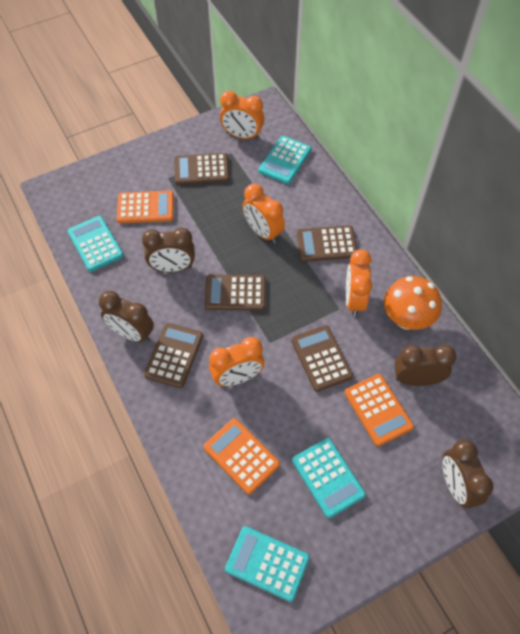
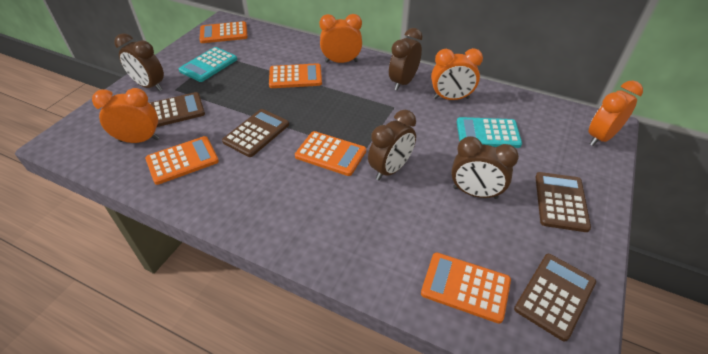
brown calculator: [144,323,203,388] [174,153,229,185] [204,274,266,311] [291,325,353,392] [296,225,357,262] = 5 -> [150,92,205,127] [222,109,289,157] [514,254,596,341] [536,172,591,232] = 4
orange calculator: [117,191,174,224] [203,418,280,494] [345,374,414,446] = 3 -> [145,136,219,185] [200,21,248,43] [269,63,322,88] [295,131,366,176] [421,252,511,323] = 5
orange mushroom: [384,276,442,330] = 1 -> none = 0
turquoise calculator: [67,216,124,272] [225,526,310,602] [258,136,311,184] [292,438,366,518] = 4 -> [179,47,237,82] [457,117,522,148] = 2

